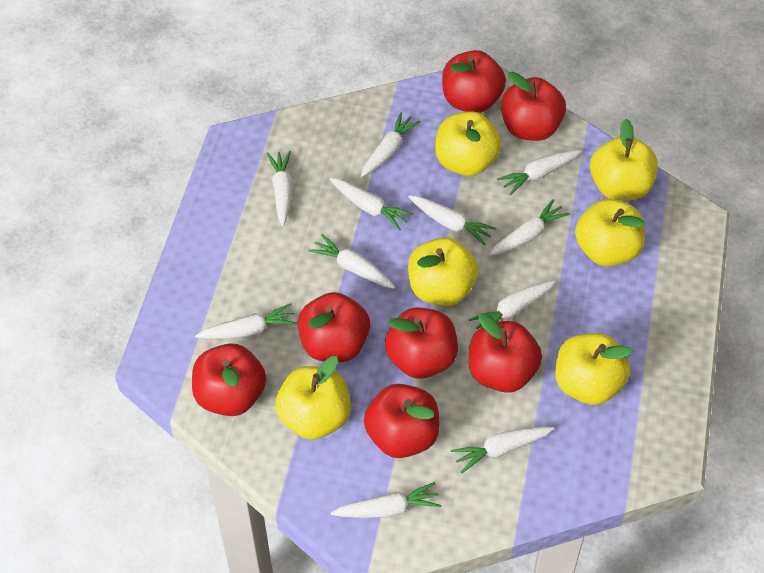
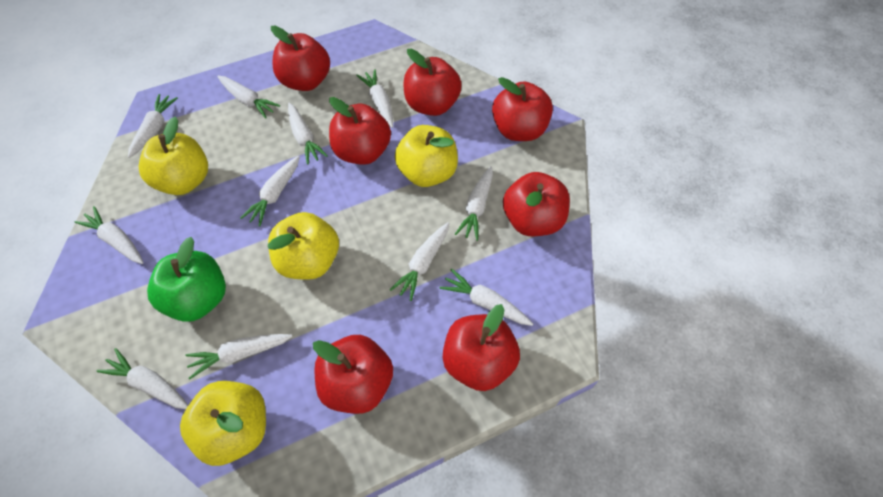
green apple: none = 0 -> [147,237,226,322] = 1
yellow apple: [275,356,351,440] [408,237,479,306] [435,111,501,176] [555,333,633,405] [575,199,645,266] [590,119,658,201] = 6 -> [139,117,208,195] [180,381,266,466] [268,212,339,280] [395,125,458,187] = 4

